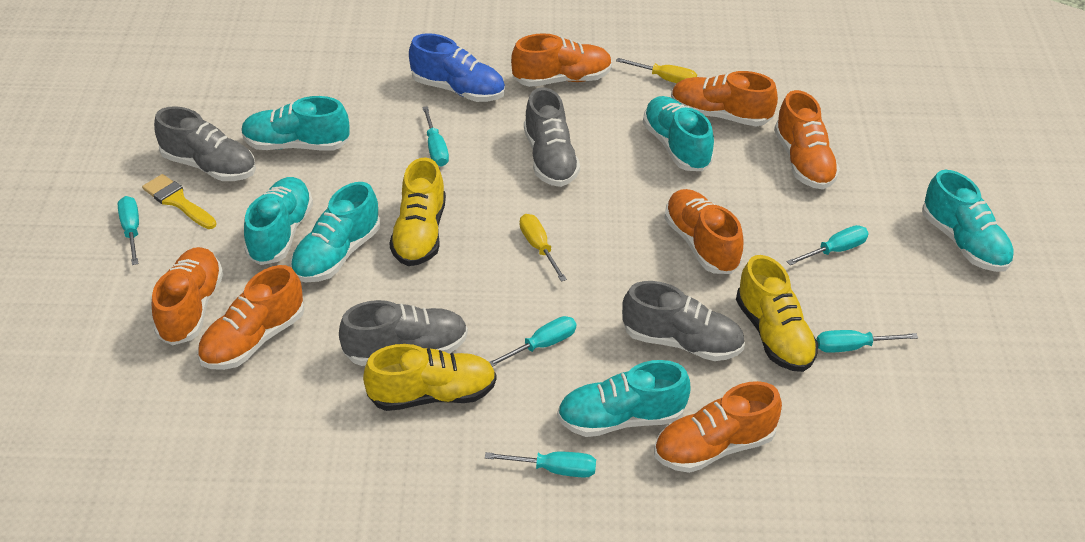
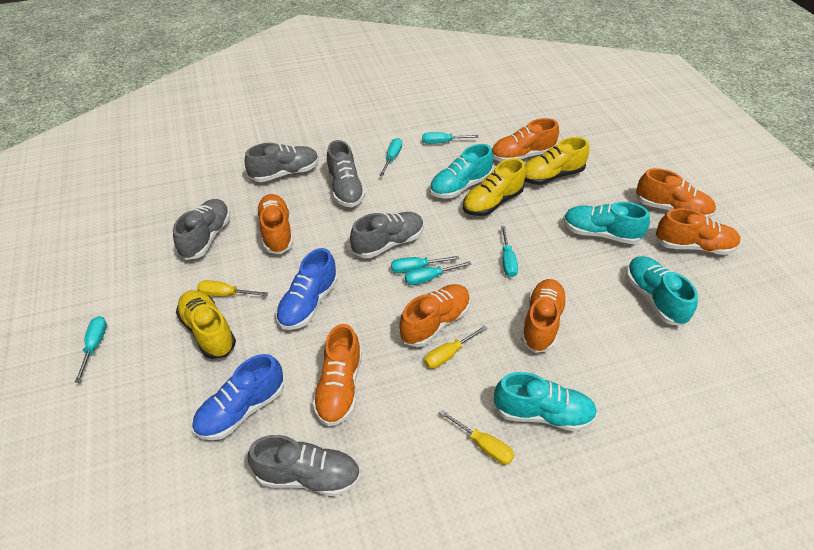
blue shoe: [409,33,505,102] = 1 -> [192,354,284,440] [276,248,338,330] = 2
grey shoe: [154,106,256,181] [339,300,468,366] [524,87,580,187] [622,281,745,361] = 4 -> [173,199,230,260] [245,143,319,182] [248,435,361,497] [327,140,365,207] [350,212,424,258] = 5
turquoise shoe: [241,96,350,151] [244,177,313,265] [290,182,380,282] [557,360,690,437] [643,96,714,171] [922,170,1014,272] = 6 -> [430,144,493,198] [494,372,597,431] [563,202,650,244] [626,256,698,326] = 4
yellow brush: [142,174,217,229] = 1 -> none = 0
yellow screwdriver: [520,214,567,281] [616,58,697,83] = 2 -> [197,280,268,296] [424,325,488,369] [440,409,514,465] = 3

